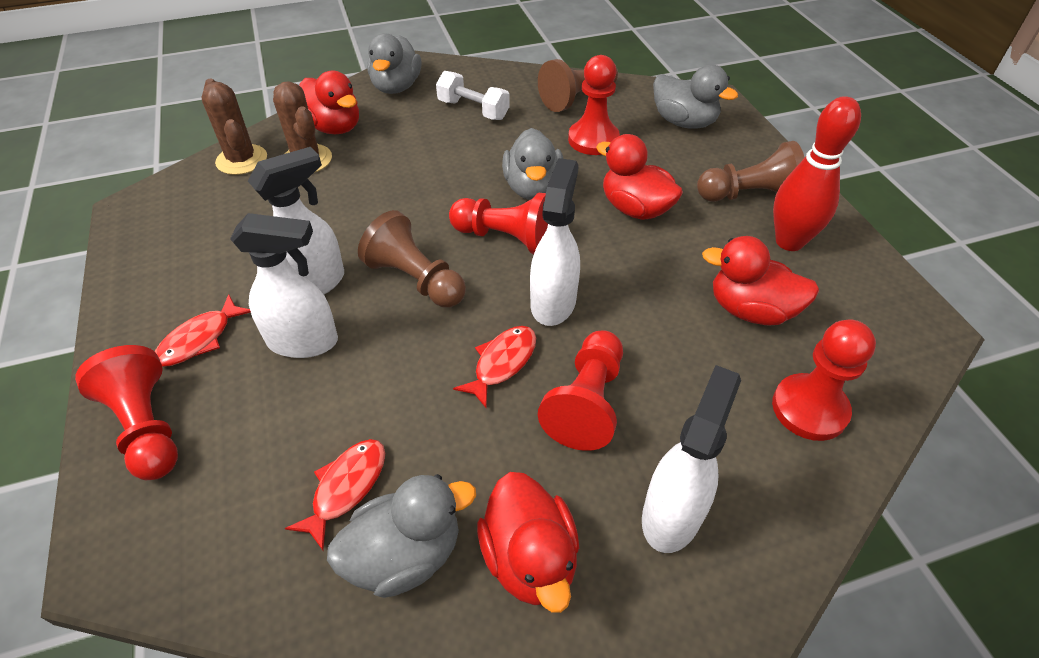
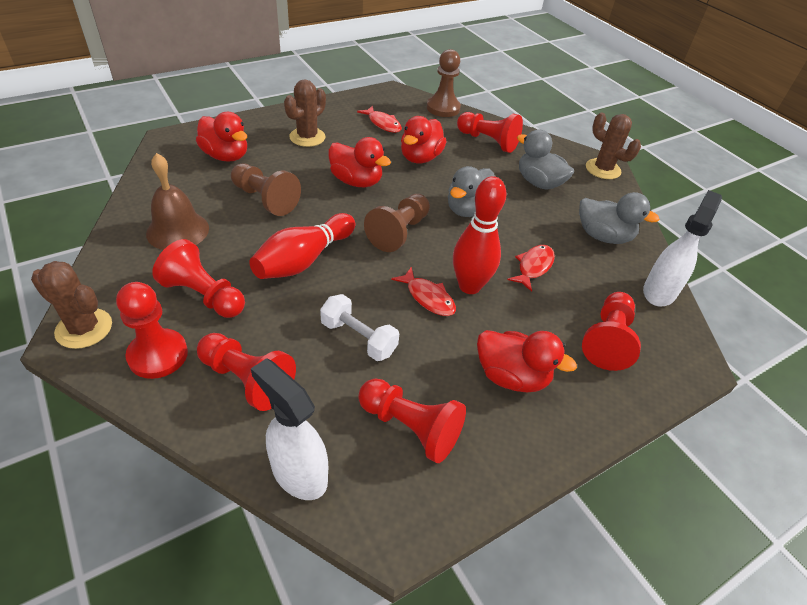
brown bell: none = 0 -> [146,153,209,250] = 1
brown cactus: [201,79,267,175] [273,81,332,173] = 2 -> [31,261,112,349] [284,79,326,147] [586,113,641,179] = 3
grey duck: [327,474,476,598] [367,33,421,94] [502,128,563,200] [653,64,738,129] = 4 -> [448,166,495,217] [517,129,574,190] [579,192,660,244] = 3
red bowling pin: [773,96,861,251] = 1 -> [249,213,355,279] [453,176,507,294] = 2
red pawn: [75,345,178,480] [449,193,548,254] [538,330,623,451] [568,55,620,155] [772,319,876,441] = 5 -> [116,282,188,379] [152,239,245,318] [197,333,296,411] [358,378,466,463] [457,112,523,153] [582,292,641,371] = 6
white spray bottle: [230,213,338,358] [248,147,344,294] [530,158,580,326] [642,365,741,553] = 4 -> [251,358,328,500] [643,190,722,307] = 2

